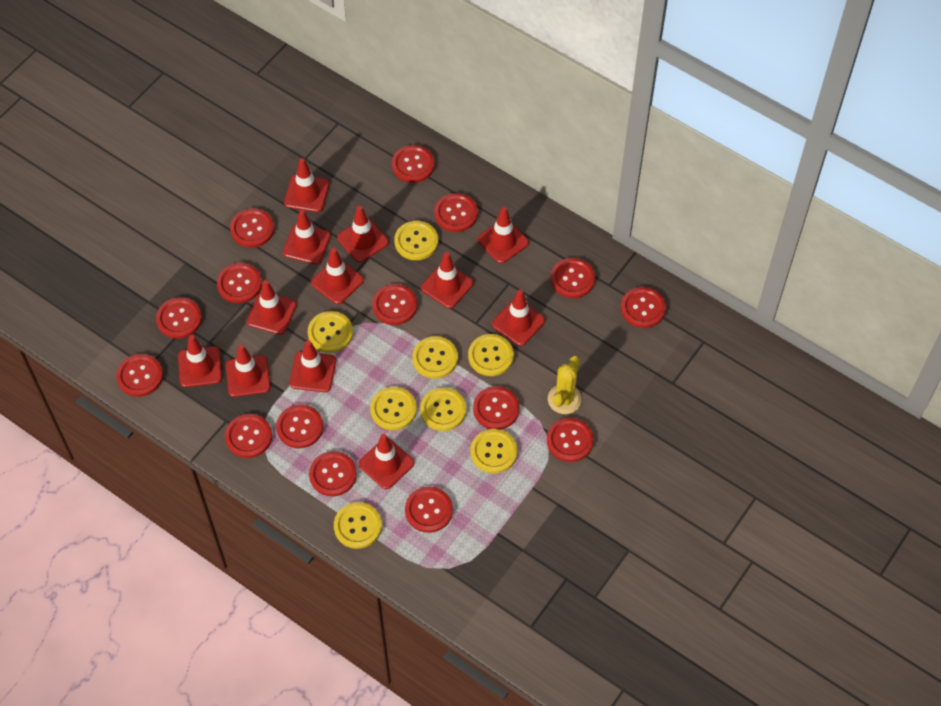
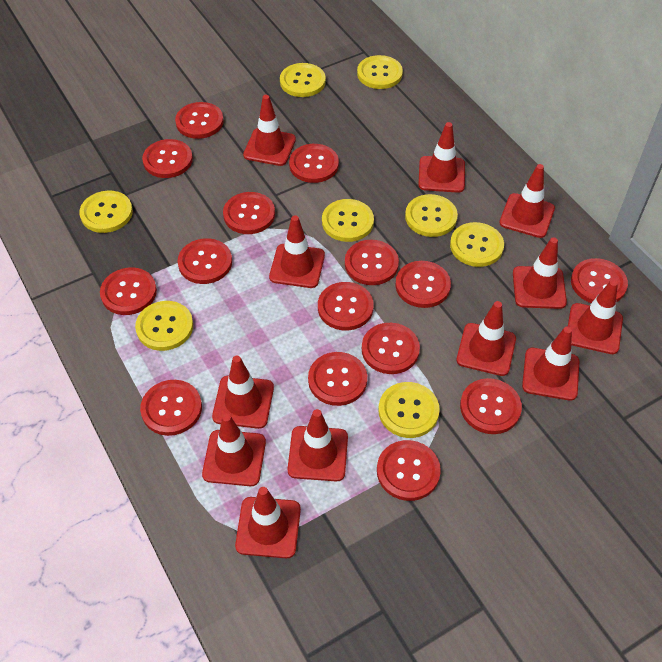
yellow cactus: [548,356,582,414] = 1 -> none = 0

